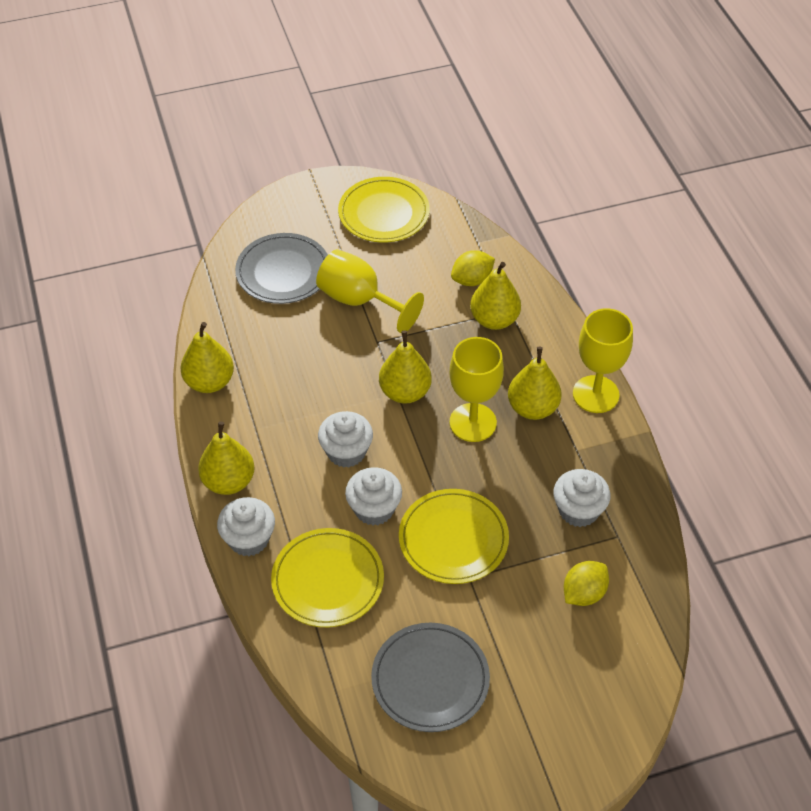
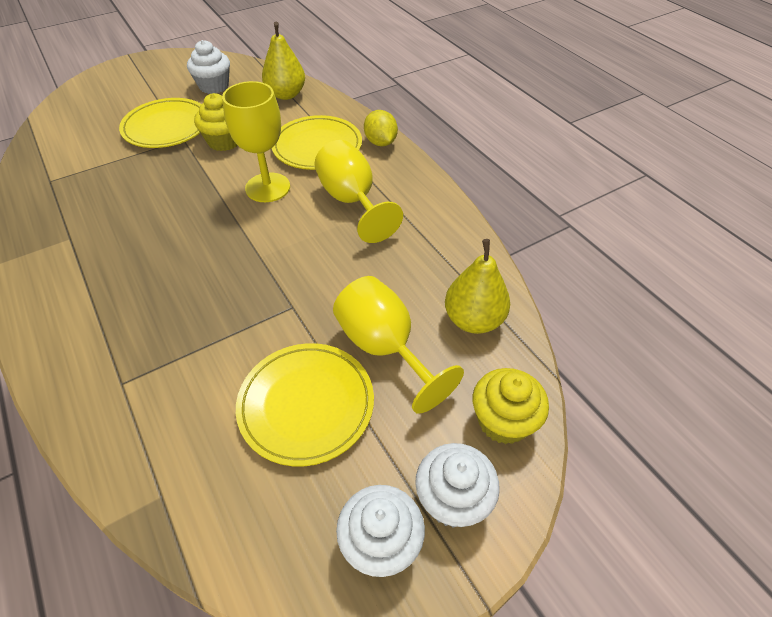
grey plate: [235,233,328,304] [371,623,490,732] = 2 -> none = 0
white cupcake: [217,497,275,556] [318,411,373,468] [345,467,402,525] [553,469,610,527] = 4 -> [187,40,230,94] [336,485,425,577] [415,443,500,528] = 3
yellow cupcake: none = 0 -> [194,93,237,151] [473,368,549,444] = 2
yellow lemon: [451,250,495,286] [564,561,609,606] = 2 -> [364,110,398,147] = 1
yellow pear: [180,322,234,393] [198,422,255,495] [379,330,432,404] [470,262,521,330] [508,346,562,420] = 5 -> [262,22,305,100] [445,239,510,334] = 2

